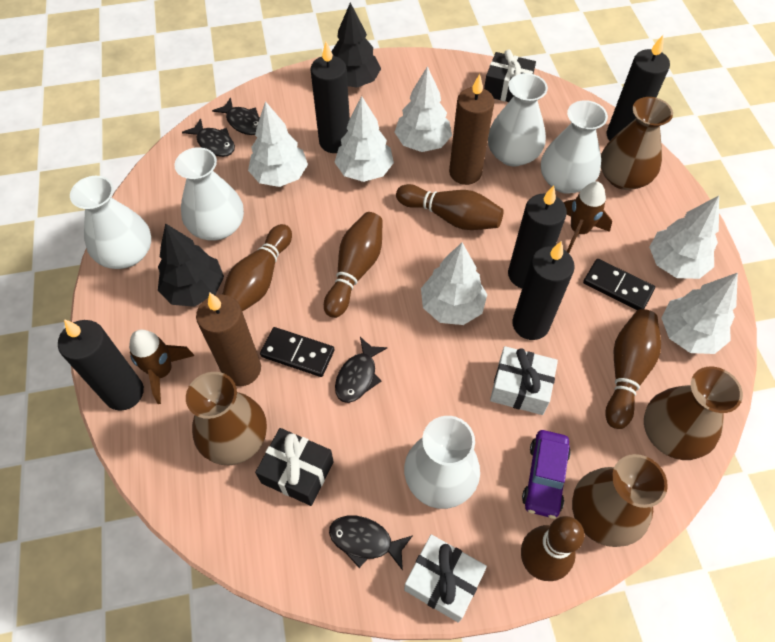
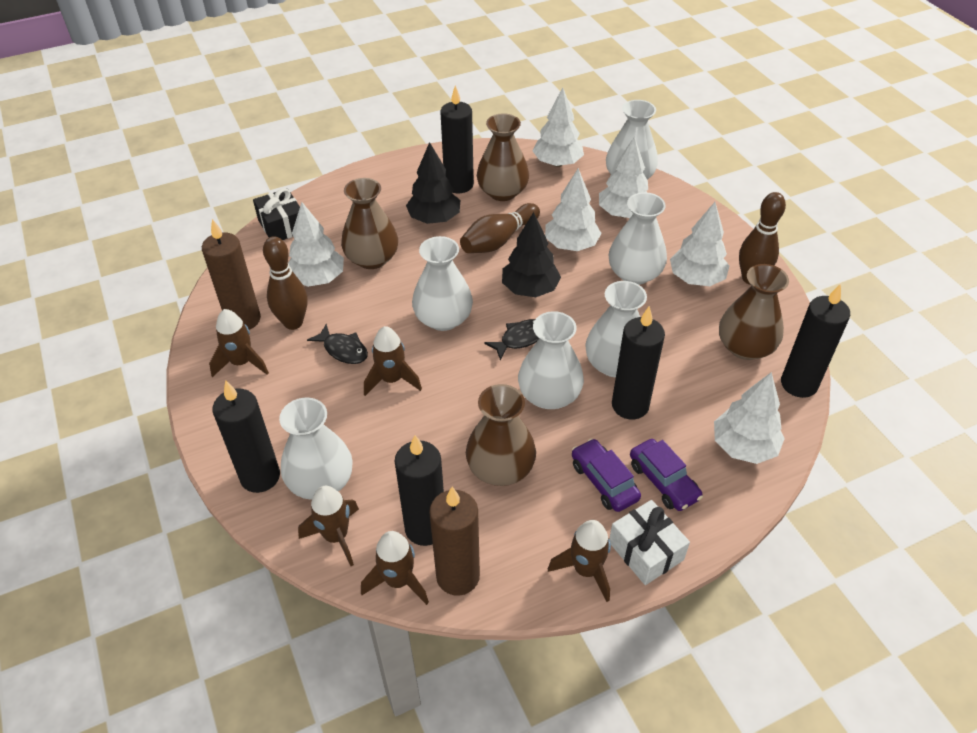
black domino: [260,327,334,377] [583,259,655,310] = 2 -> none = 0
black fish: [182,118,235,157] [212,98,260,135] [329,516,412,571] [335,337,387,403] = 4 -> [307,324,368,364] [484,319,539,361] = 2
black gift: [255,428,334,506] [484,50,536,102] = 2 -> [253,188,300,240] = 1
brown bowling pin: [222,224,292,312] [324,212,383,318] [396,184,504,230] [521,516,585,581] [605,309,661,429] = 5 -> [263,236,308,330] [460,203,540,253] [739,192,786,285] = 3
brown rocket: [129,329,194,404] [563,182,612,253] = 2 -> [209,309,269,377] [298,486,359,566] [361,531,429,605] [364,326,422,396] [548,520,611,602] = 5
purple car: [522,430,571,519] = 1 -> [572,438,641,512] [630,439,703,511] = 2
white gift: [404,534,487,623] [490,346,558,415] = 2 -> [609,500,690,585] = 1
white vase: [70,176,151,269] [174,147,244,241] [404,416,480,509] [488,73,548,166] [541,100,608,194] = 5 -> [279,397,353,500] [412,236,473,331] [518,311,584,409] [585,281,647,377] [606,100,658,179] [609,192,667,285] = 6

